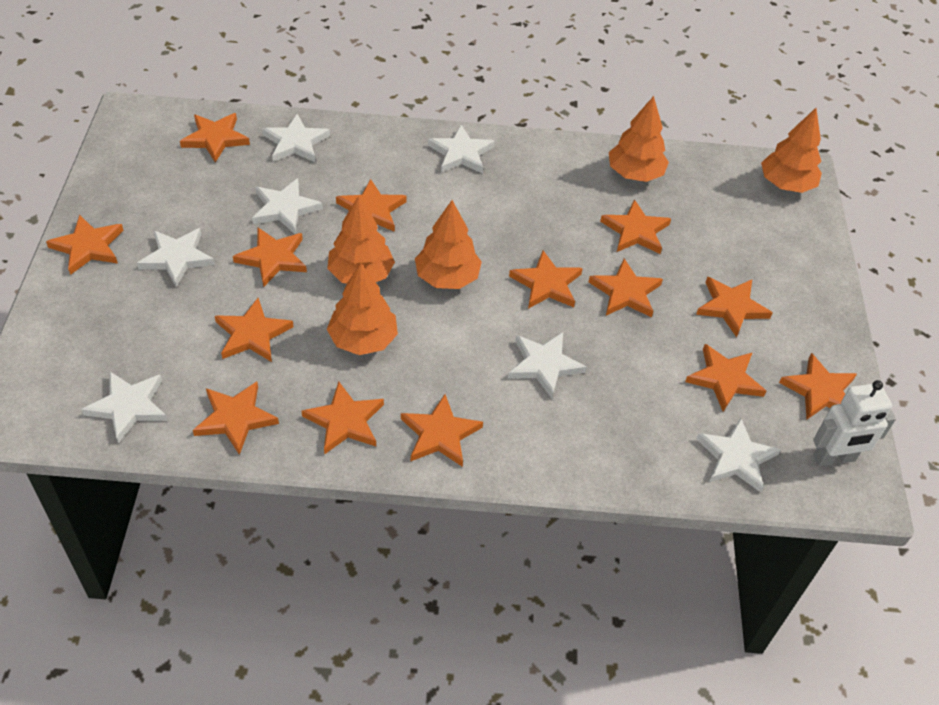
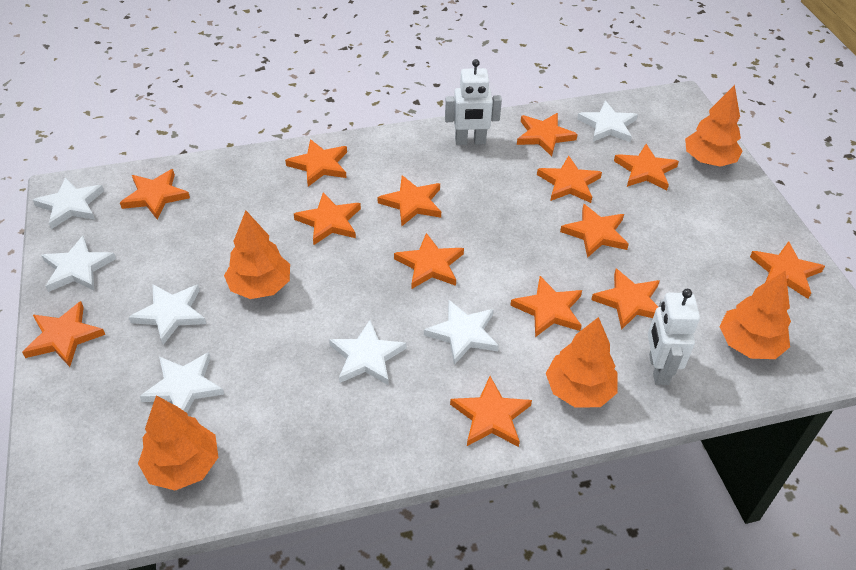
white robot: [813,380,896,467] = 1 -> [445,59,502,145] [648,289,700,385] = 2

